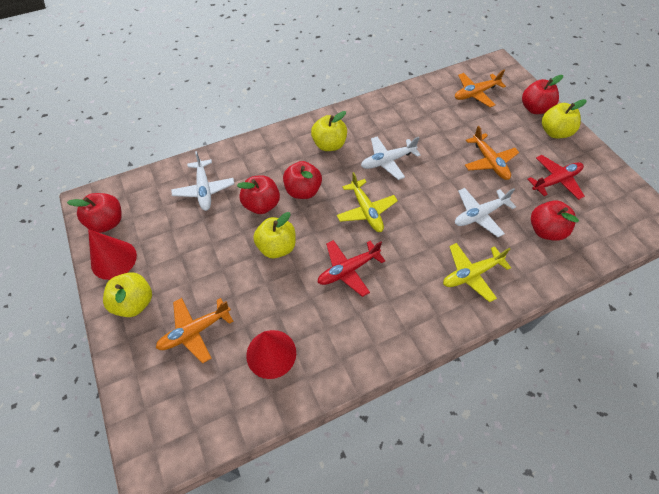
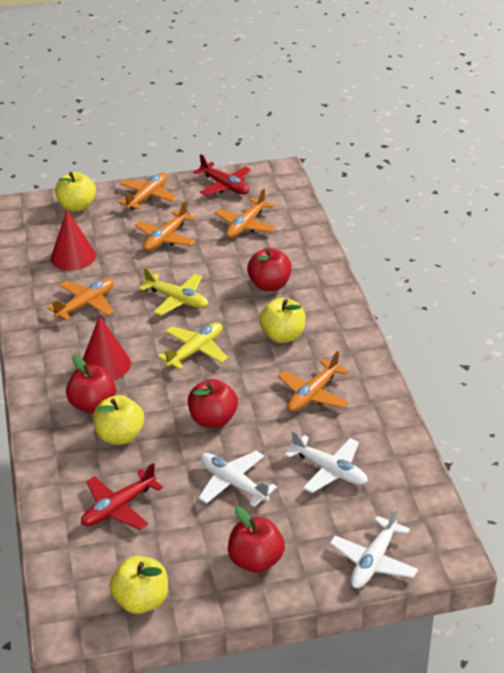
orange plane: [156,298,233,363] [455,70,506,107] [465,126,519,180] = 3 -> [48,278,114,321] [118,173,177,210] [135,201,196,251] [215,188,277,238] [278,351,349,412] = 5
red apple: [67,193,122,233] [237,175,280,214] [283,161,322,199] [522,75,563,114] [531,201,579,241] = 5 -> [66,355,116,413] [188,379,238,428] [228,506,285,573] [247,248,292,291] = 4

